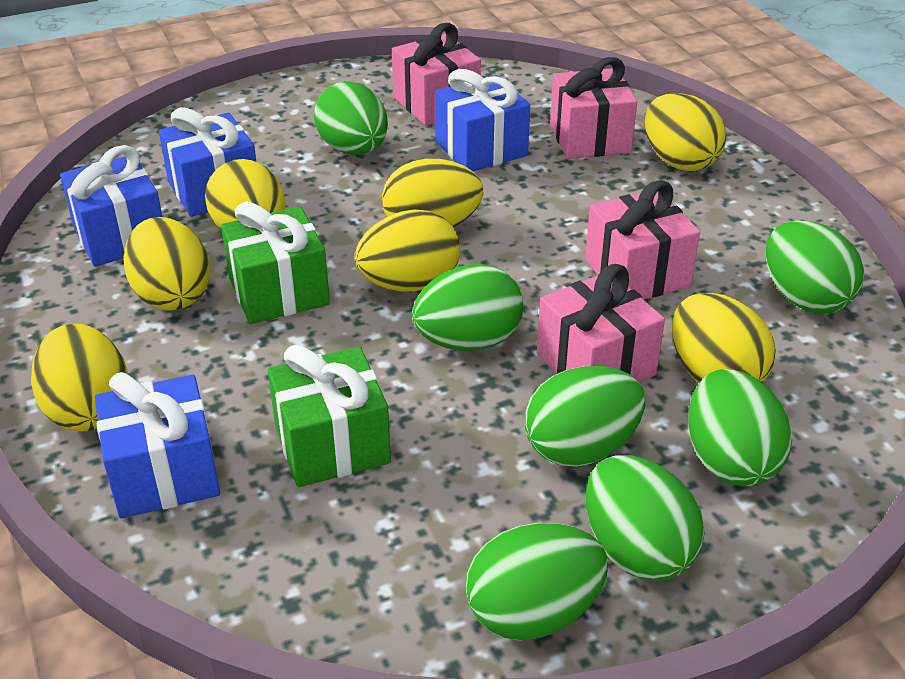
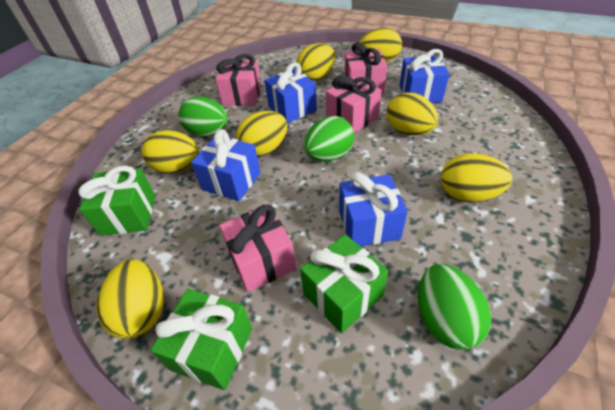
green egg: [314,81,388,155] [412,264,523,351] [465,523,608,641] [524,366,645,467] [586,455,705,581] [688,369,792,486] [766,220,864,314] = 7 -> [178,96,228,137] [304,116,354,162] [418,264,491,350] = 3
green gift: [221,201,330,324] [268,345,391,487] = 2 -> [78,166,155,236] [150,289,252,390] [300,234,388,333] = 3

